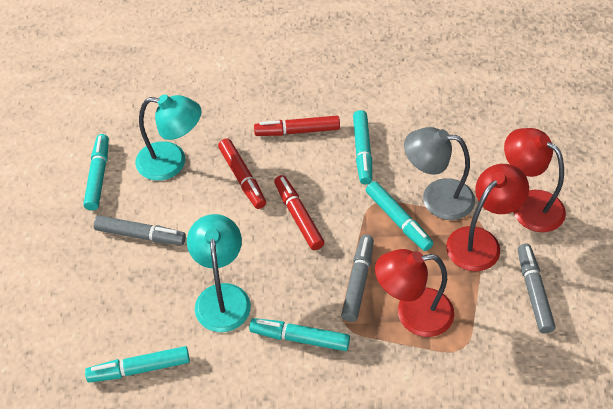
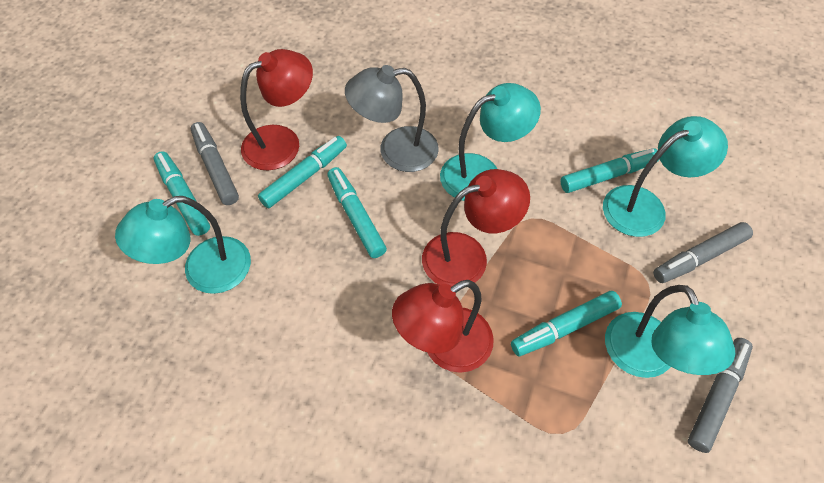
red marker: [218,138,266,209] [254,116,340,136] [274,175,325,250] = 3 -> none = 0
turquoise lamp: [135,94,201,181] [187,214,251,332] = 2 -> [115,196,251,294] [440,83,541,201] [603,116,728,237] [605,285,735,378] = 4

